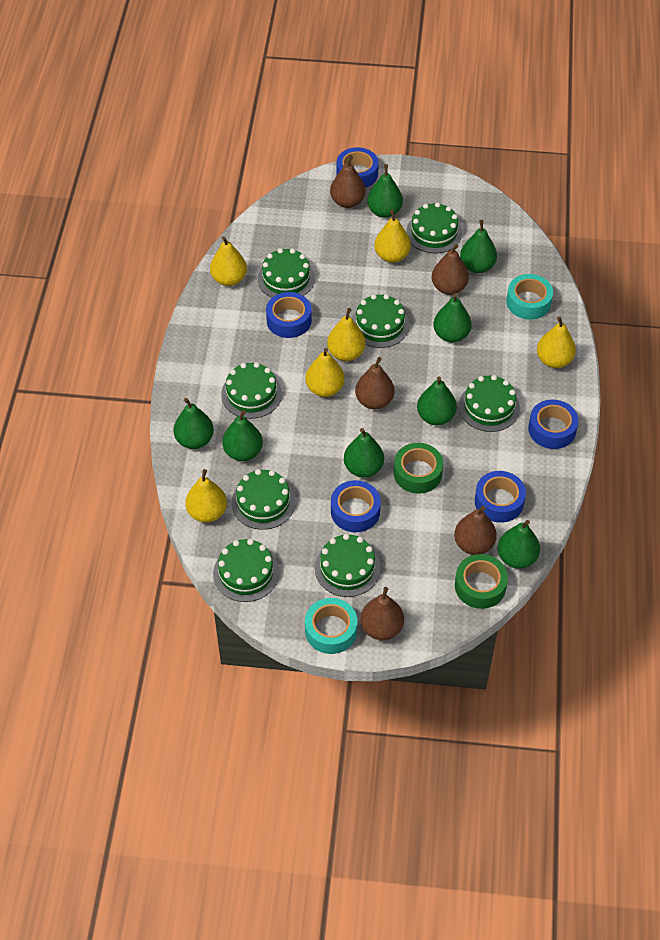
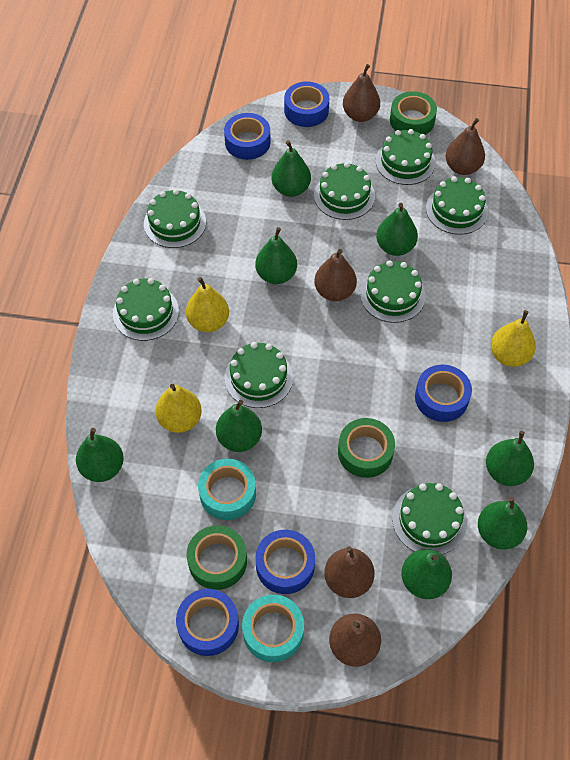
green tape: [394,443,443,494] [455,554,508,609] = 2 -> [187,525,247,590] [338,418,395,478] [390,91,437,135] = 3
yellow pear: [185,469,227,523] [210,236,247,286] [306,348,345,397] [327,308,365,361] [374,209,411,263] [537,316,576,368] = 6 -> [155,384,202,433] [186,277,229,332] [491,310,536,367] = 3

